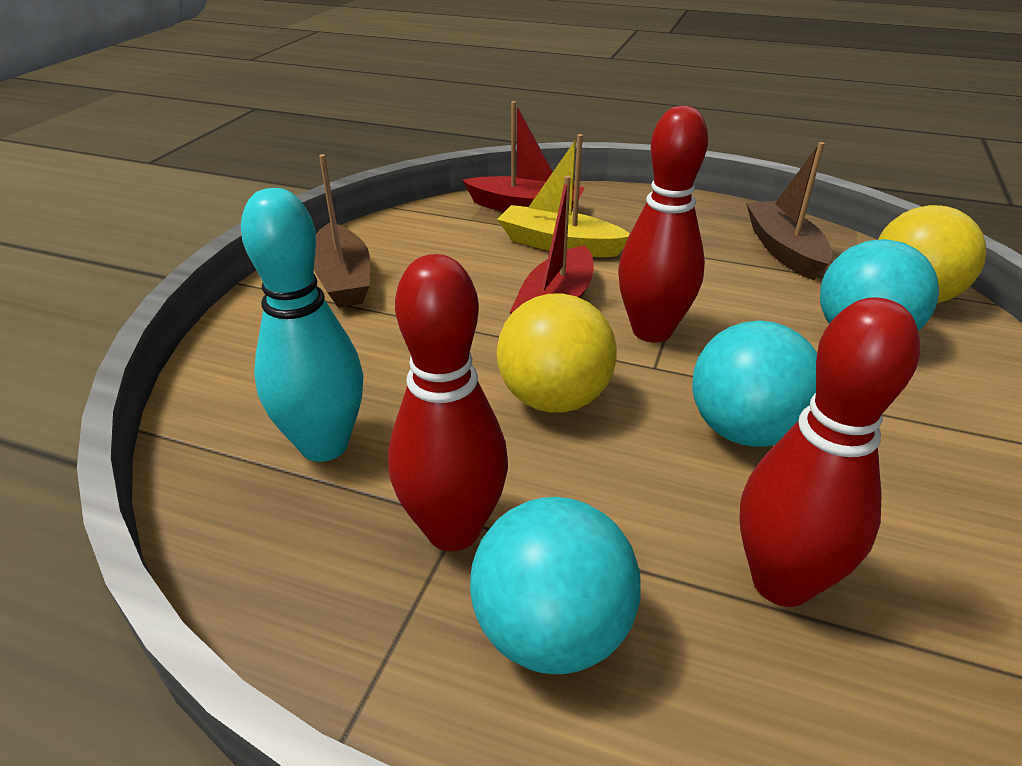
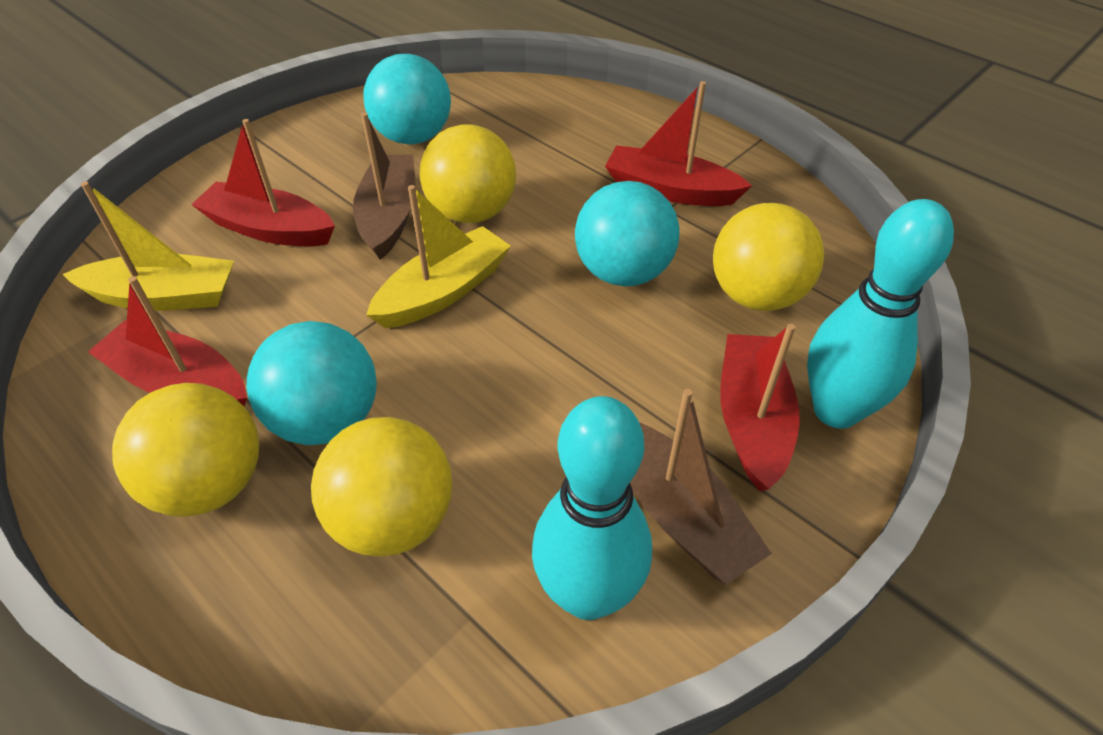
red boat: [462,101,585,212] [510,176,594,314] = 2 -> [88,276,247,406] [191,119,335,246] [605,81,752,206] [720,324,800,491] = 4
red bowling pin: [388,254,508,551] [618,106,708,343] [740,297,920,607] = 3 -> none = 0
turquoise bowling pin: [241,188,364,462] = 1 -> [532,396,652,620] [807,199,954,429] = 2
yellow ball: [497,293,617,413] [878,205,986,303] = 2 -> [112,383,259,517] [311,417,452,557] [420,124,516,223] [713,203,824,311] = 4
yellow boat: [497,134,630,257] = 1 -> [63,181,234,311] [366,185,511,328] = 2

